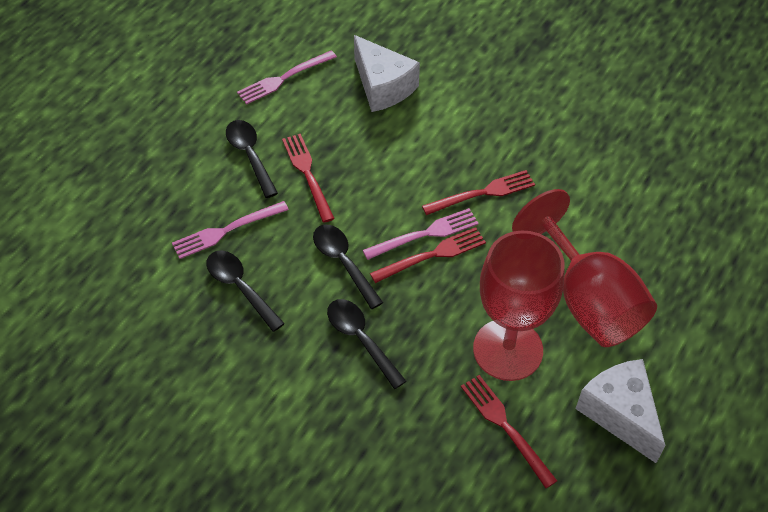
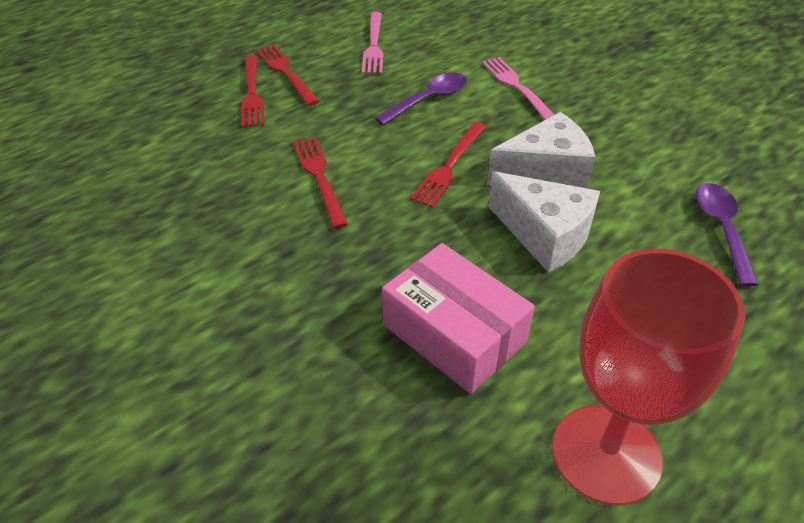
black spoon: [207,251,285,332] [226,120,278,198] [313,225,384,309] [327,299,406,389] = 4 -> none = 0
pink box: none = 0 -> [382,243,535,394] = 1
pink fork: [172,201,289,259] [237,50,337,105] [363,208,479,260] = 3 -> [362,12,384,74] [482,57,554,120] = 2
purple spoon: none = 0 -> [375,73,467,125] [696,183,759,287] = 2
red goblet: [473,231,565,381] [512,189,657,347] = 2 -> [552,249,745,505] = 1

